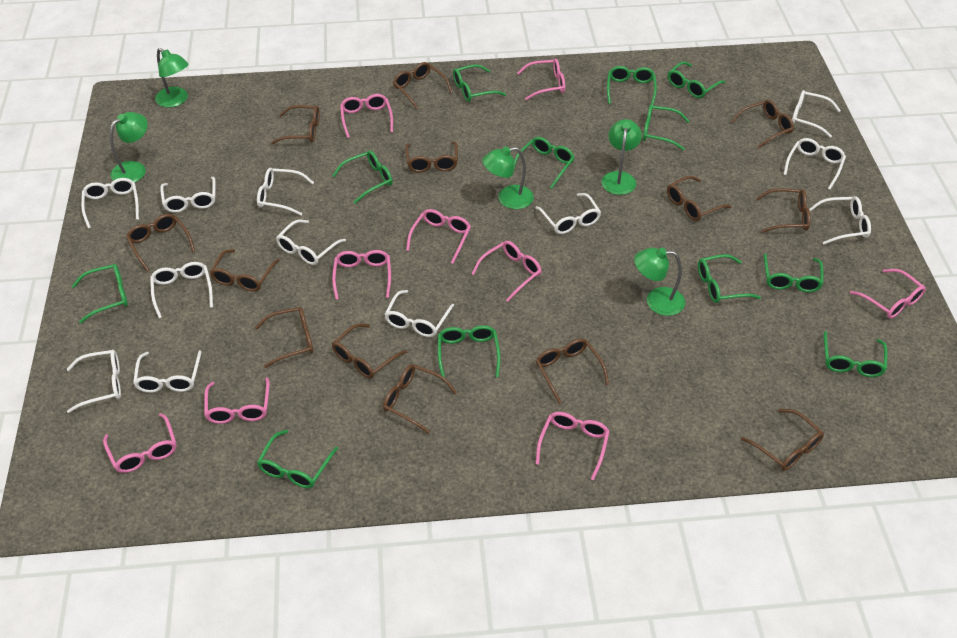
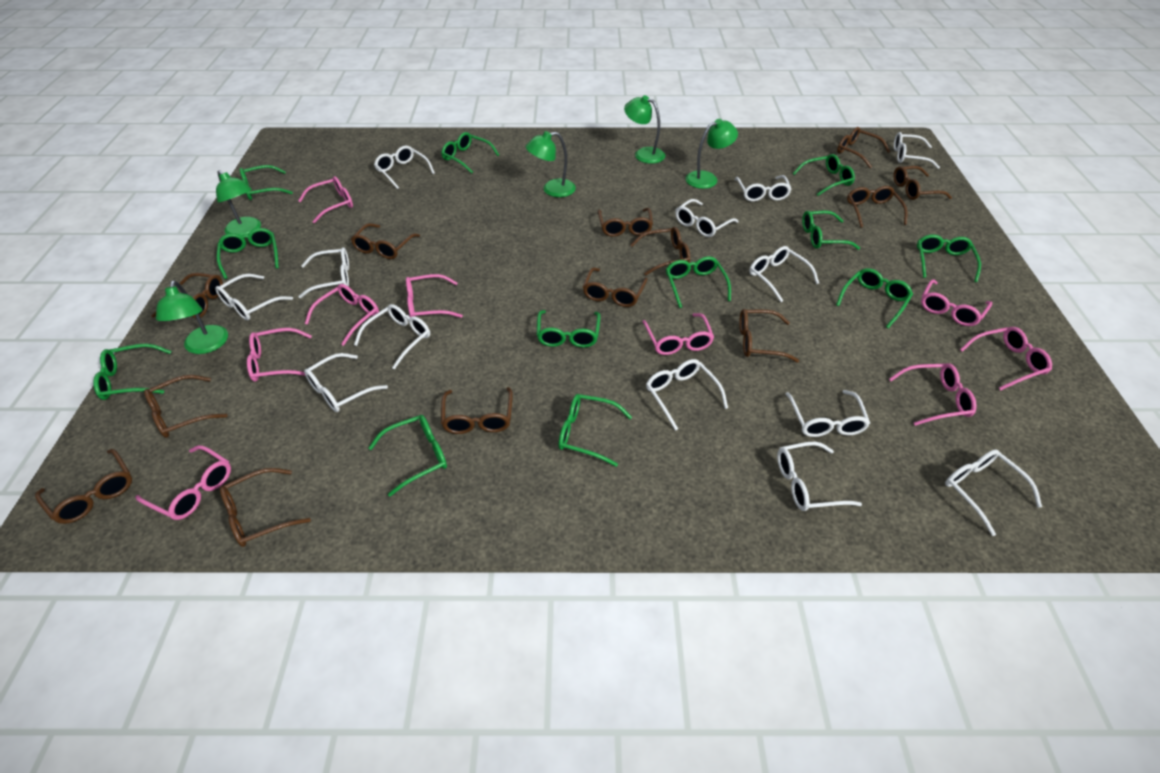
white glasses: [67,350,121,413] [81,178,139,229] [133,350,202,393] [150,262,213,318] [160,177,216,213] [257,168,314,216] [276,220,346,265] [384,290,454,337] [536,193,601,234] [784,138,846,189] [792,90,841,138] [809,196,871,244] = 12 -> [215,274,293,320] [298,247,349,298] [304,353,388,412] [354,304,430,369] [374,146,435,189] [646,359,728,431] [675,199,738,237] [734,175,792,201] [749,246,819,302] [777,442,862,511] [786,390,870,437] [894,132,940,169] [945,449,1042,536] = 13

